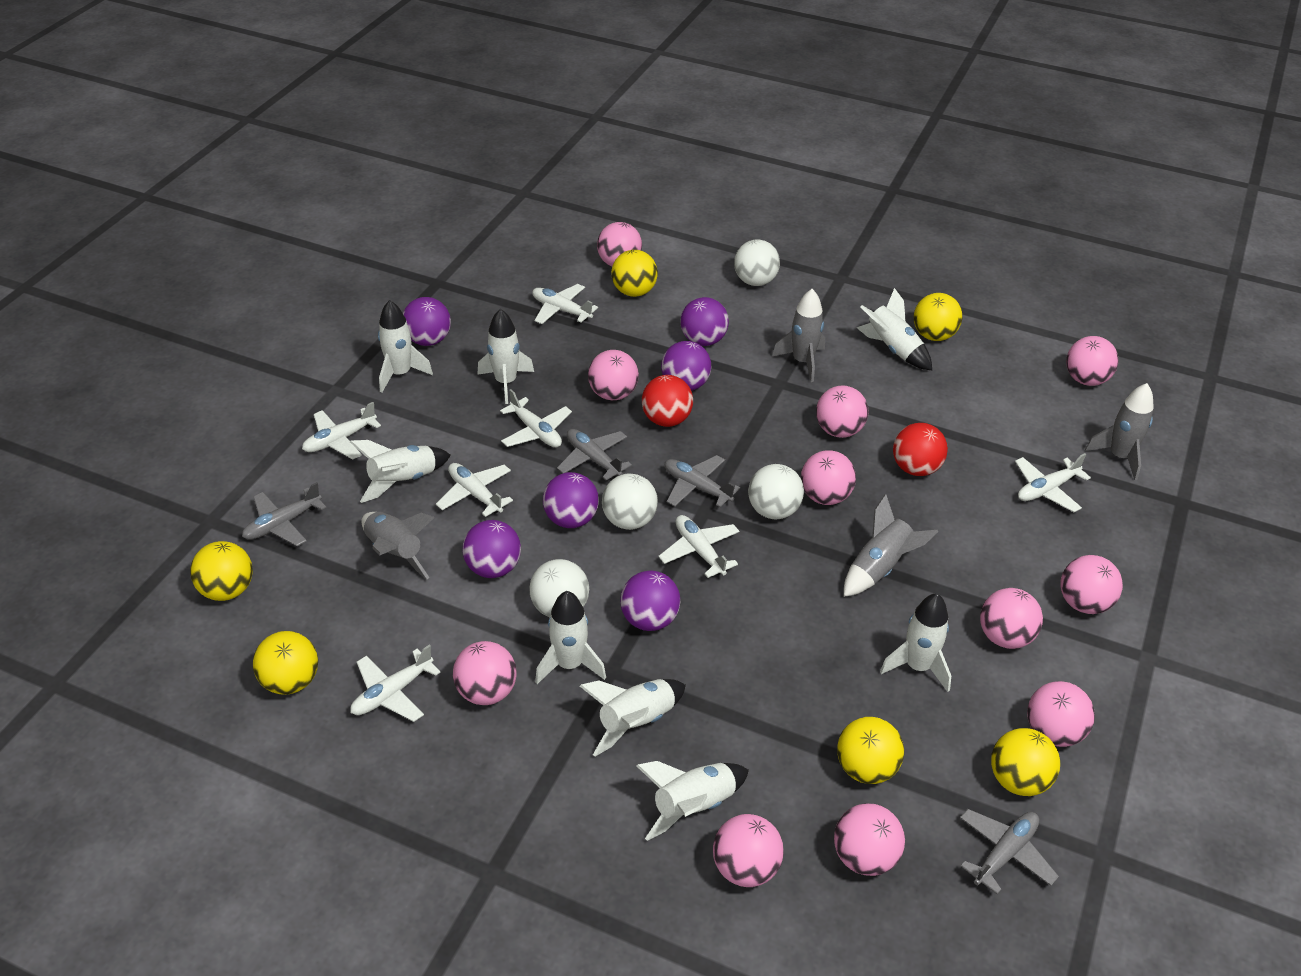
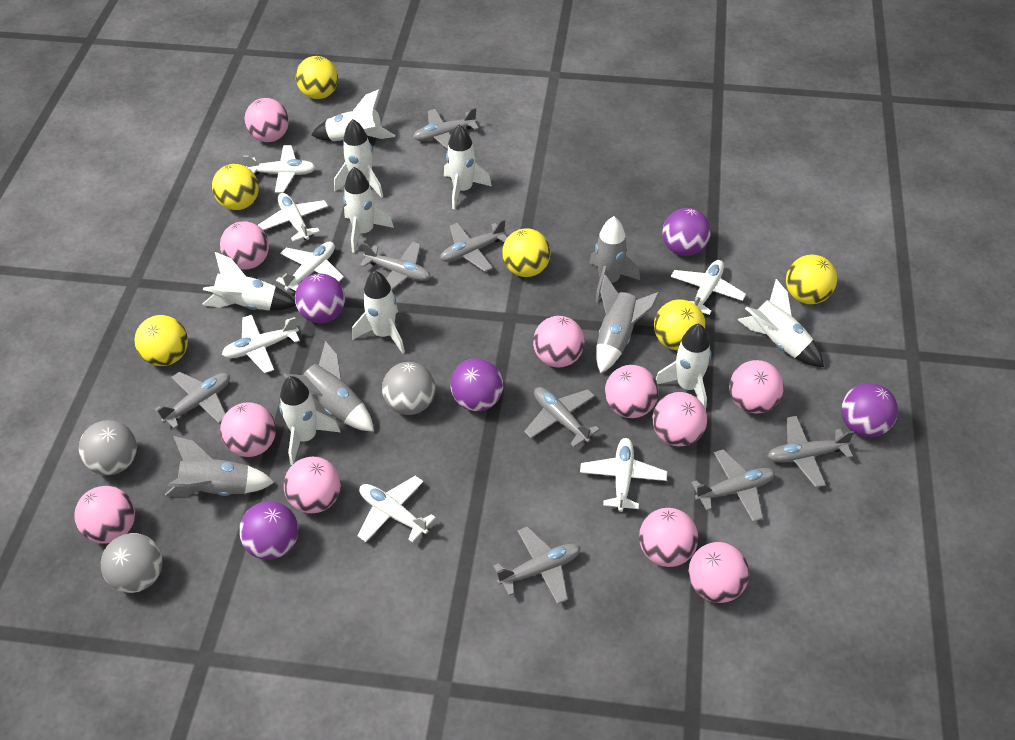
grey ball: none = 0 -> [79,420,137,475] [101,533,163,593] [382,362,435,415] = 3
grey plane: [242,482,326,546] [557,429,632,480] [665,455,740,507] [960,809,1059,894] = 4 -> [155,372,230,429] [360,242,430,289] [413,108,479,149] [440,219,507,272] [493,526,580,604] [524,387,600,447] [691,449,775,522] [767,416,854,488] = 8
purple ball: [403,297,451,346] [463,520,521,578] [543,472,599,528] [620,571,680,631] [661,341,711,391] [680,297,729,346] = 6 -> [239,501,298,560] [295,273,345,323] [450,358,503,411] [662,208,711,256] [841,383,898,437] = 5
red ball: [642,375,693,427] [893,423,948,476] = 2 -> none = 0
white ball: [529,559,589,617] [602,474,658,530] [734,239,780,286] [748,464,804,519] = 4 -> none = 0
white rocket: [350,440,451,503] [378,300,433,393] [477,309,534,404] [535,591,606,684] [580,679,686,757] [636,761,749,841] [857,288,932,370] [880,593,951,692] = 8 -> [202,252,296,311] [279,376,340,465] [311,89,395,141] [334,119,383,198] [343,167,394,253] [352,270,405,354] [444,125,492,209] [656,324,712,409] [738,279,824,367] = 9

